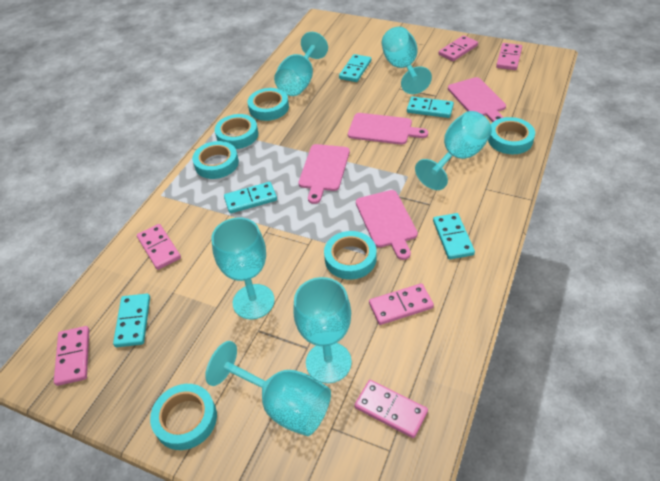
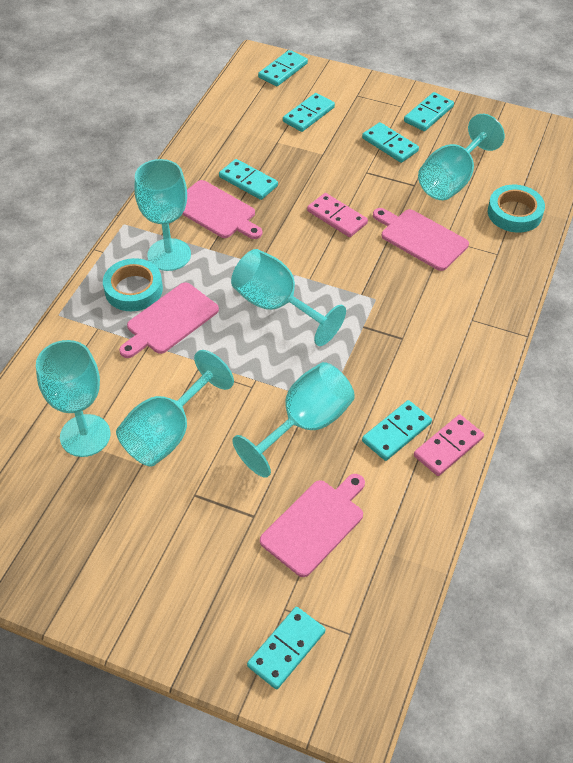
pink domino: [54,326,89,386] [137,224,181,270] [354,380,428,438] [369,283,434,325] [439,35,478,61] [496,43,522,70] = 6 -> [307,193,368,237] [414,415,484,476] = 2
turquoise domino: [113,294,150,347] [224,182,277,214] [339,54,371,82] [407,96,454,118] [433,213,475,259] = 5 -> [219,159,278,200] [247,607,325,689] [258,50,308,86] [283,93,335,132] [362,122,419,163] [362,400,432,461] [404,92,454,131] = 7
turquoise tape: [150,384,217,450] [192,141,239,179] [215,114,258,149] [248,88,289,121] [324,231,376,280] [488,117,535,154] = 6 -> [103,258,163,311] [488,185,545,233] = 2

